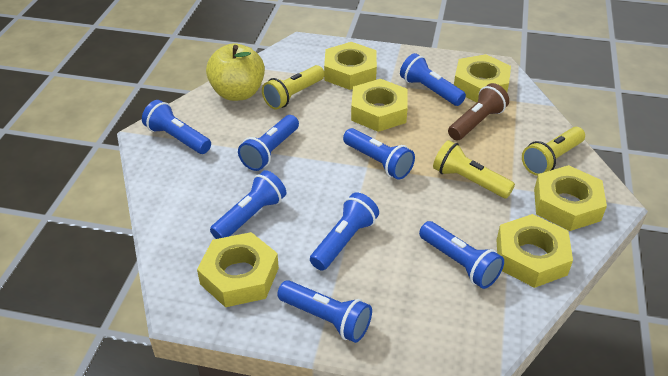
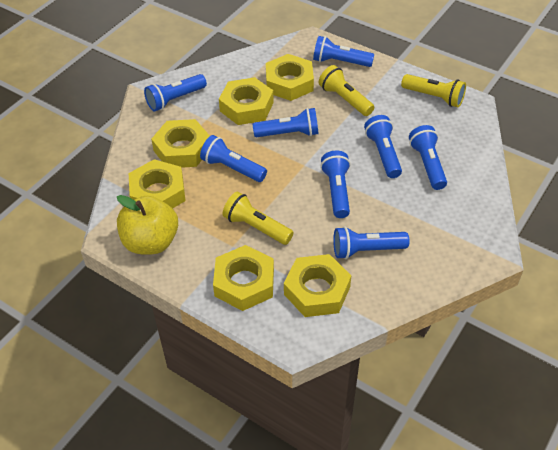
brown flashlight: [448,83,509,140] = 1 -> none = 0

